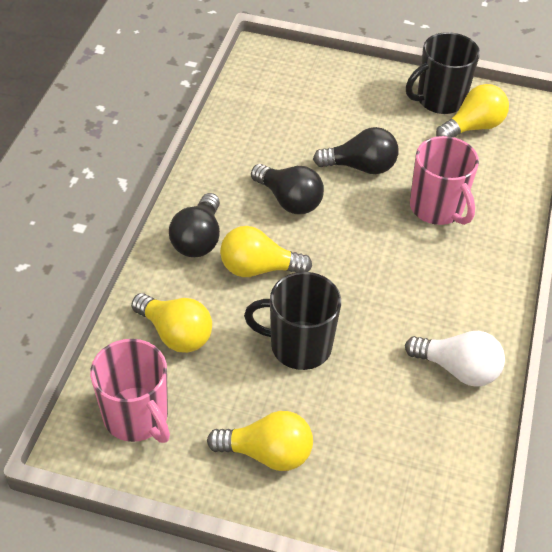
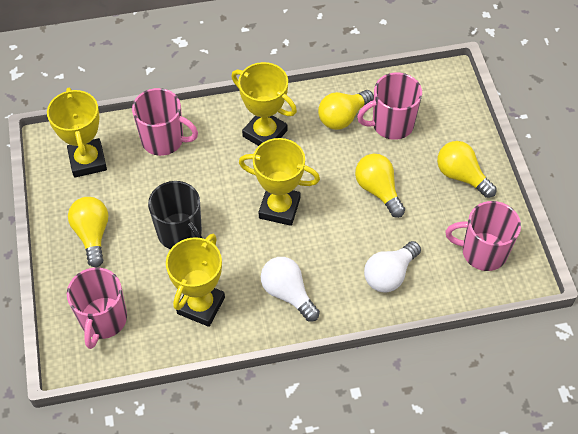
black light bulb: [169,193,220,257] [251,164,324,214] [313,127,398,174] = 3 -> none = 0
black mug: [244,272,341,370] [406,32,480,114] = 2 -> [148,181,202,249] = 1
pink mug: [90,339,170,443] [410,136,479,225] = 2 -> [67,268,127,349] [132,88,198,156] [357,73,422,140] [446,201,521,271] = 4
white light bulb: [405,331,505,387] = 1 -> [261,257,320,322] [364,241,421,293] = 2
yellow trophy: none = 0 -> [47,88,107,178] [166,234,225,327] [231,62,297,146] [239,138,320,226] = 4

